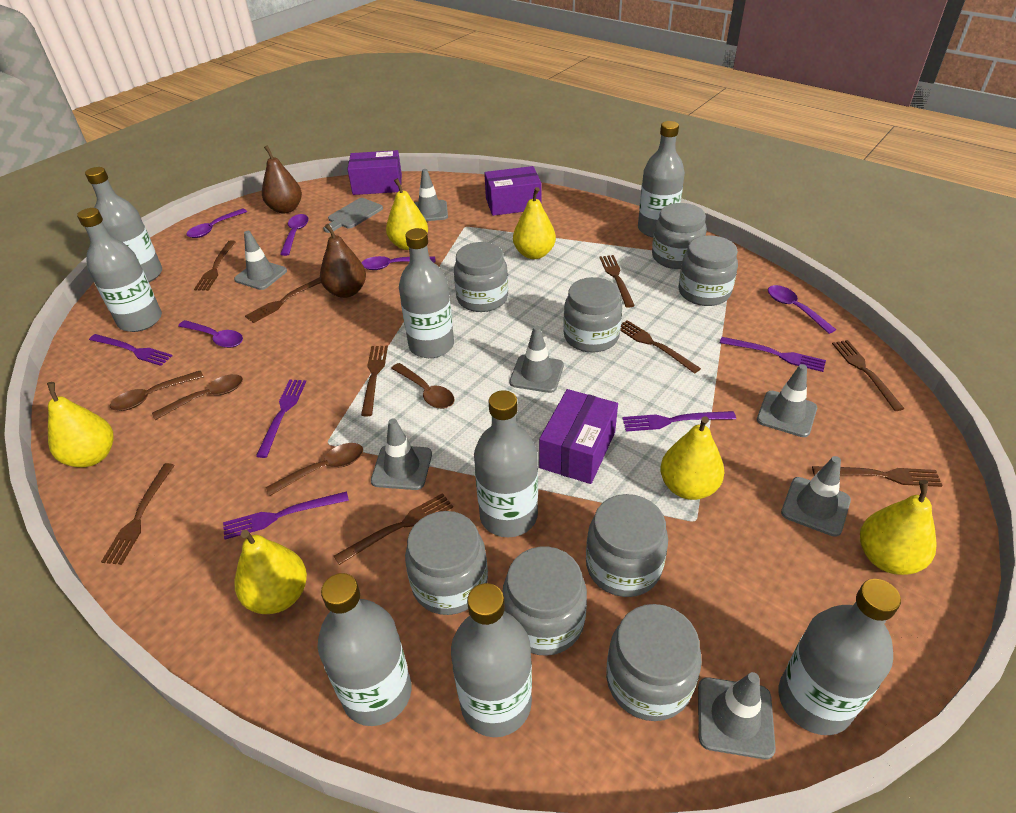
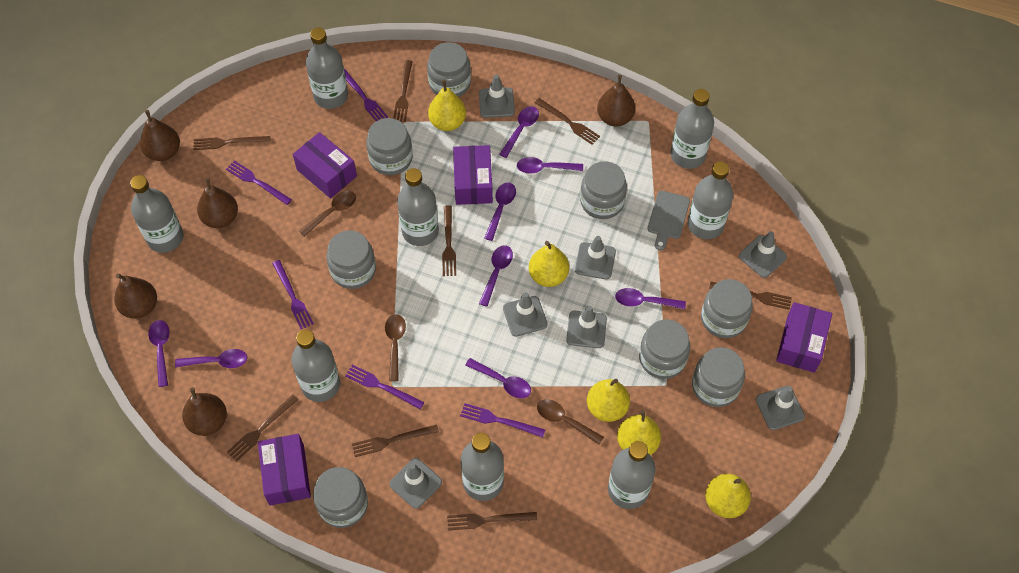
brown fork: [101,463,175,565] [194,240,236,291] [245,277,321,323] [334,493,453,565] [361,346,388,416] [599,255,635,308] [620,320,701,374] [812,466,943,487] [832,340,905,411] = 9 -> [193,136,270,150] [227,395,299,462] [352,425,439,457] [393,60,413,122] [442,205,456,276] [447,512,537,530] [535,98,600,145] [709,282,792,310] = 8
brown pear: [262,145,302,213] [320,224,366,298] = 2 -> [114,273,157,319] [140,110,180,161] [182,387,227,436] [197,177,238,228] [597,75,635,127] = 5
brown spoon: [110,371,204,411] [152,374,243,420] [266,443,363,496] [391,363,455,409] = 4 -> [299,191,356,237] [385,314,406,381] [537,399,604,445] = 3
purple box: [347,150,402,195] [484,166,542,216] [539,389,618,484] = 3 -> [258,434,311,506] [293,132,357,199] [453,145,493,205] [776,302,832,373] = 4
purple spoon: [178,320,243,348] [187,208,247,238] [280,214,309,256] [361,256,436,270] [768,285,836,334] = 5 -> [148,320,170,387] [175,349,247,368] [465,358,531,398] [479,245,513,307] [484,182,516,241] [499,106,539,158] [517,157,583,174] [615,288,686,309] = 8
yellow pear: [47,382,114,467] [235,530,307,614] [386,178,428,250] [513,187,556,259] [660,416,724,500] [860,480,937,575] = 6 -> [428,79,466,131] [529,241,569,287] [587,379,630,422] [617,410,661,455] [705,474,751,518] = 5

